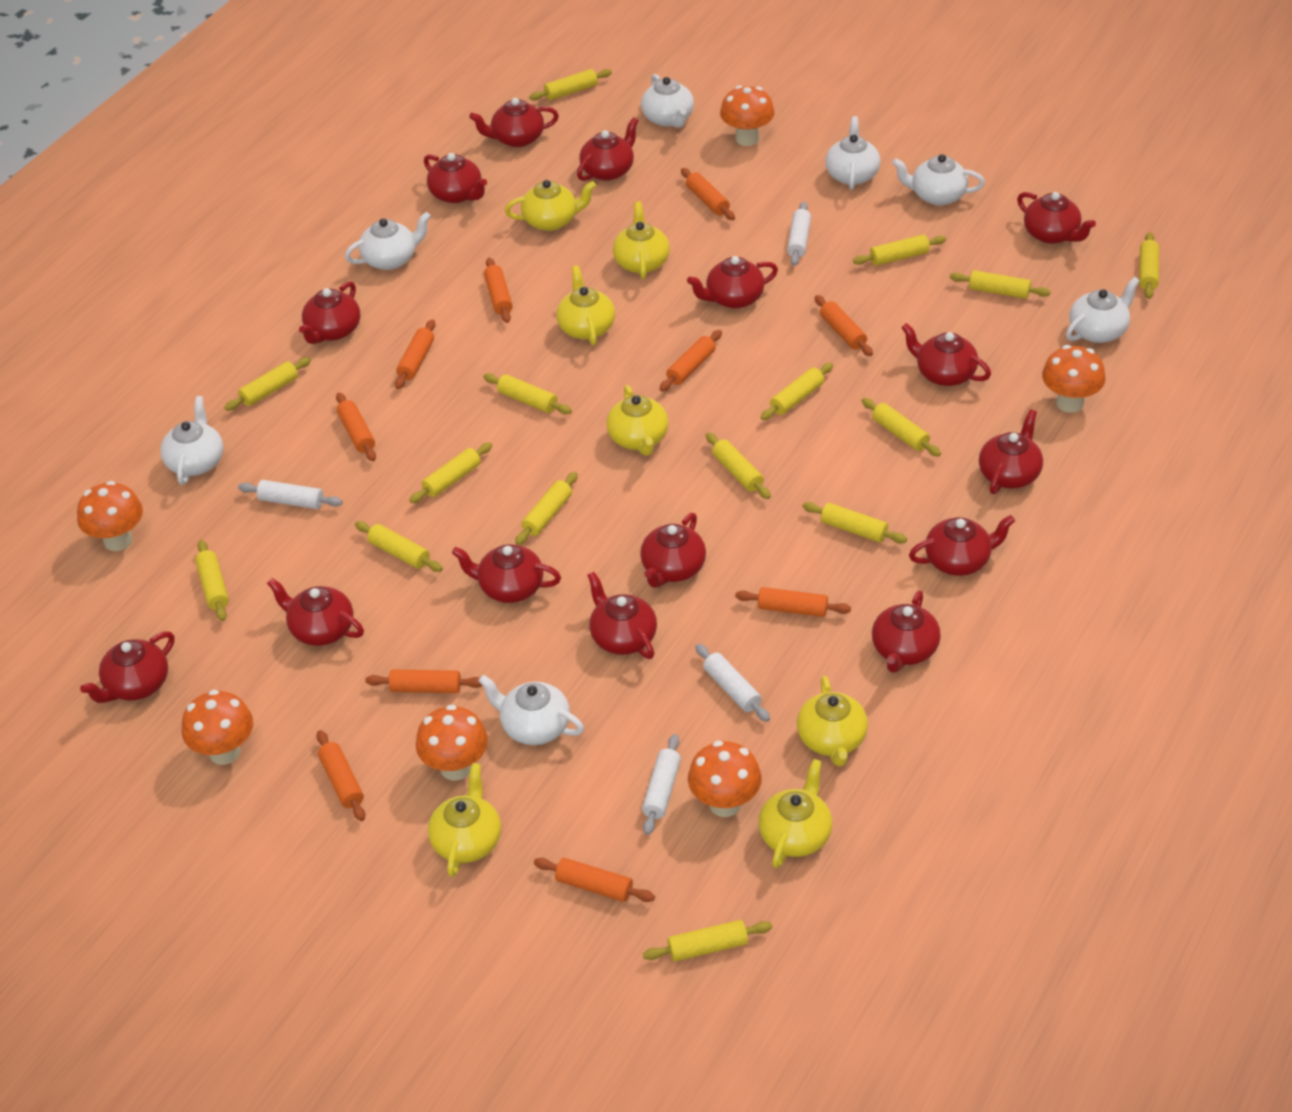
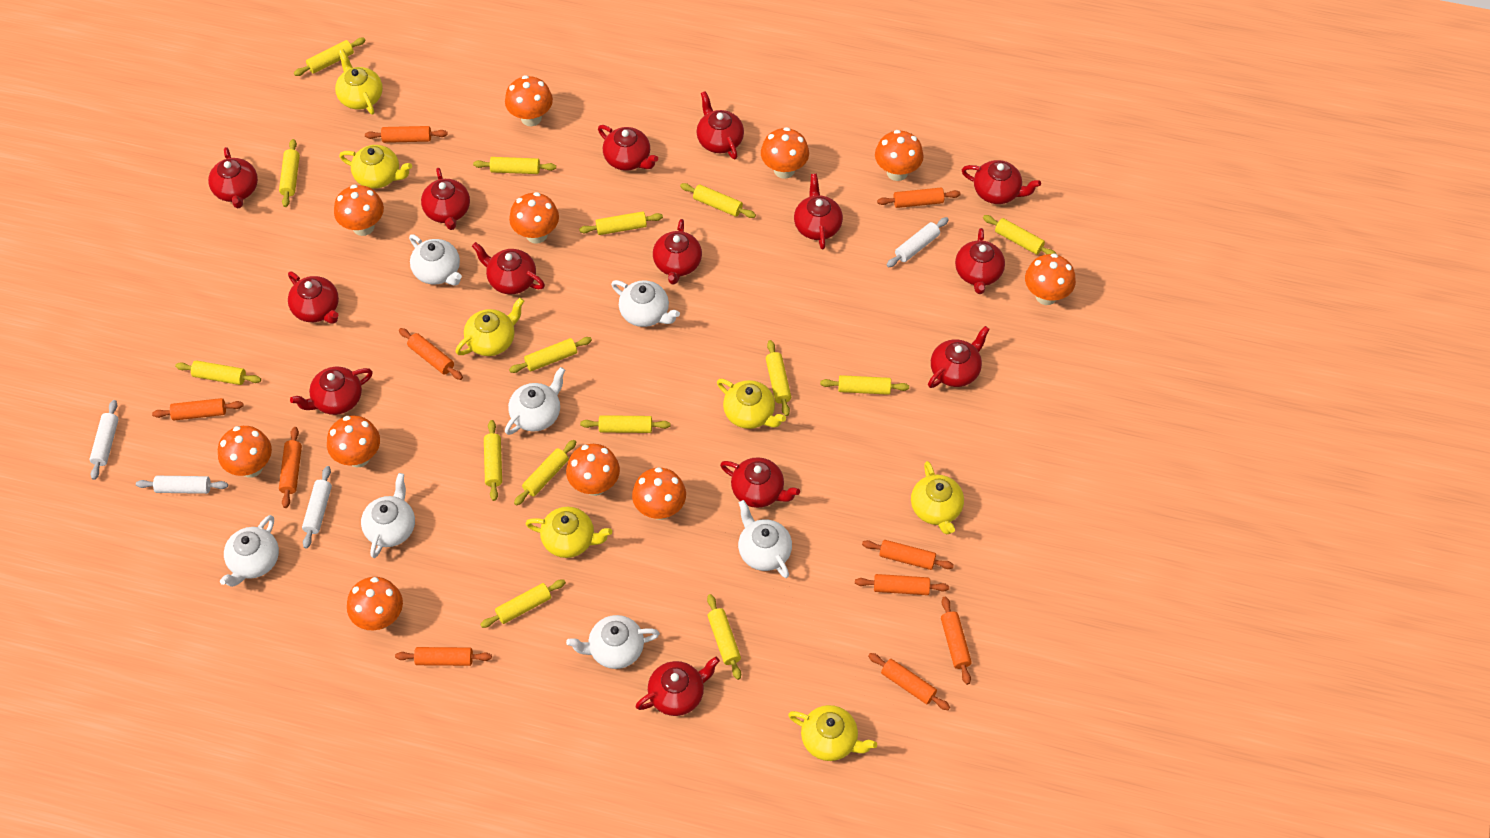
orange mushroom: [77,481,143,551] [182,690,253,765] [416,704,488,781] [688,741,762,817] [720,85,774,146] [1042,345,1105,413] = 6 -> [218,426,272,478] [327,415,380,468] [334,184,384,236] [347,577,403,630] [505,75,553,126] [509,192,559,244] [566,444,620,496] [632,467,686,520] [761,127,809,179] [875,130,924,181] [1025,253,1076,305] = 11
red teapot: [80,631,175,703] [267,578,364,646] [299,281,360,344] [424,153,487,203] [452,544,561,603] [469,98,559,148] [577,117,638,181] [587,572,657,659] [640,513,706,588] [687,256,778,309] [872,591,941,673] [901,323,991,386] [909,515,1015,576] [979,409,1043,494] [1017,192,1096,244] = 15 -> [208,147,258,209] [288,271,339,324] [290,367,373,415] [421,168,470,230] [472,242,545,295] [598,125,658,171] [636,657,720,716] [653,219,702,284] [696,91,744,159] [720,457,800,508] [794,174,843,249] [928,326,990,388] [955,228,1005,294] [962,160,1041,204] = 14

